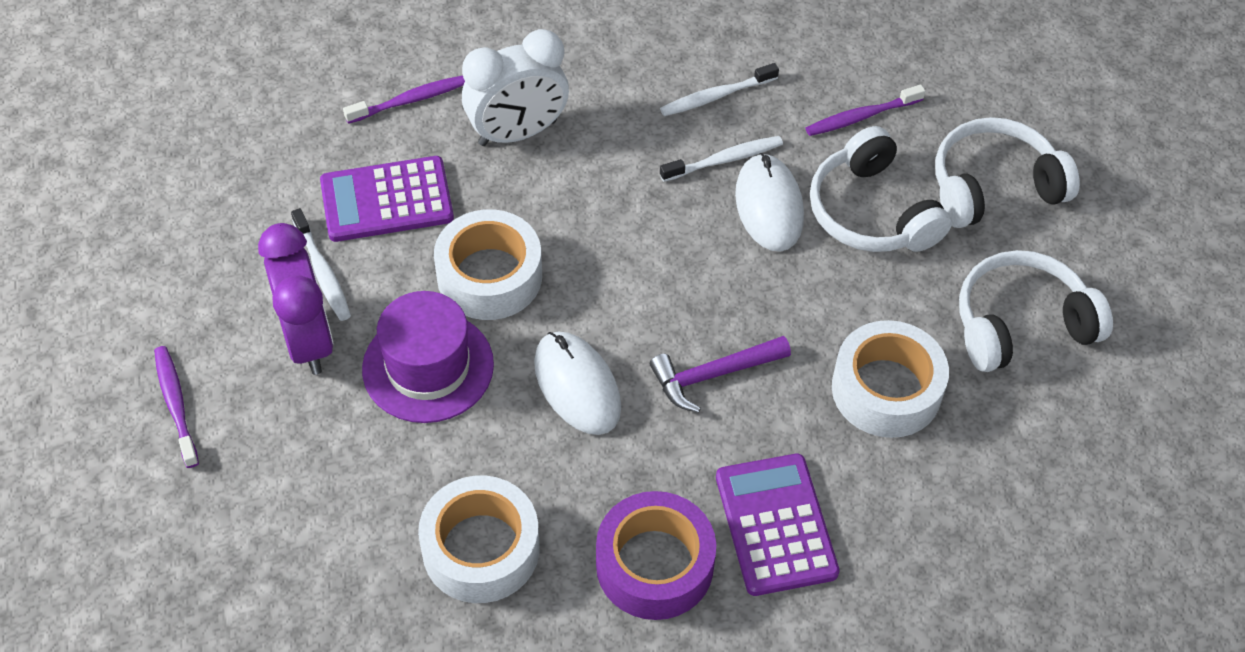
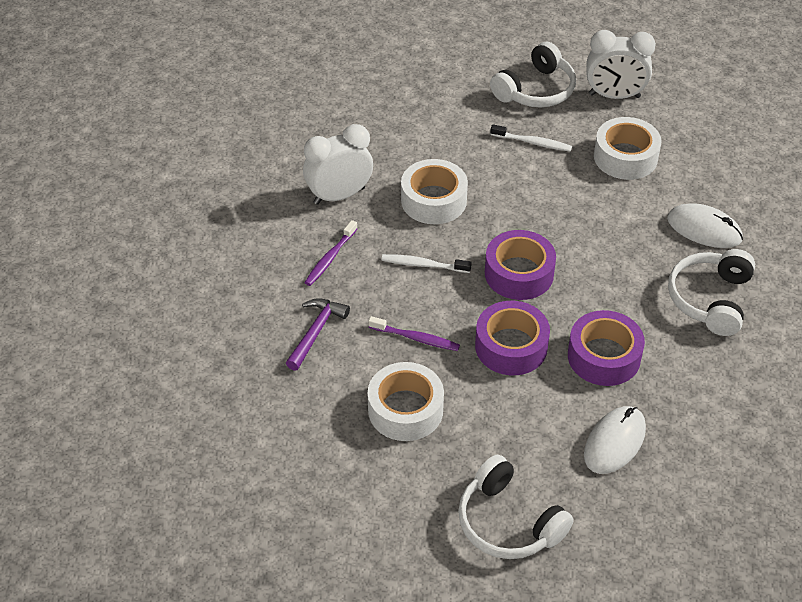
purple calculator: [320,156,454,242] [716,454,840,596] = 2 -> none = 0
purple clock: [258,223,334,375] = 1 -> none = 0
purple hat: [362,291,494,423] = 1 -> none = 0
purple tape: [596,491,716,620] = 1 -> [475,301,550,375] [485,230,556,300] [568,310,645,386] = 3
purple toothbrush: [154,346,199,468] [343,75,465,124] [806,84,925,136] = 3 -> [304,220,358,286] [368,316,460,351] = 2
white clock: [462,29,569,146] = 1 -> [303,124,373,205] [586,30,656,99] = 2
white toothbrush: [291,208,351,321] [660,63,779,116] [660,136,783,182] = 3 -> [381,254,472,273] [490,124,572,152] = 2

